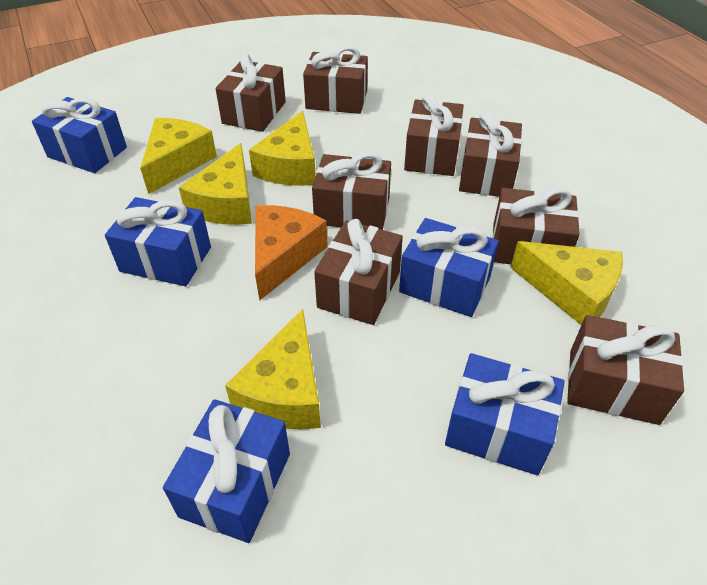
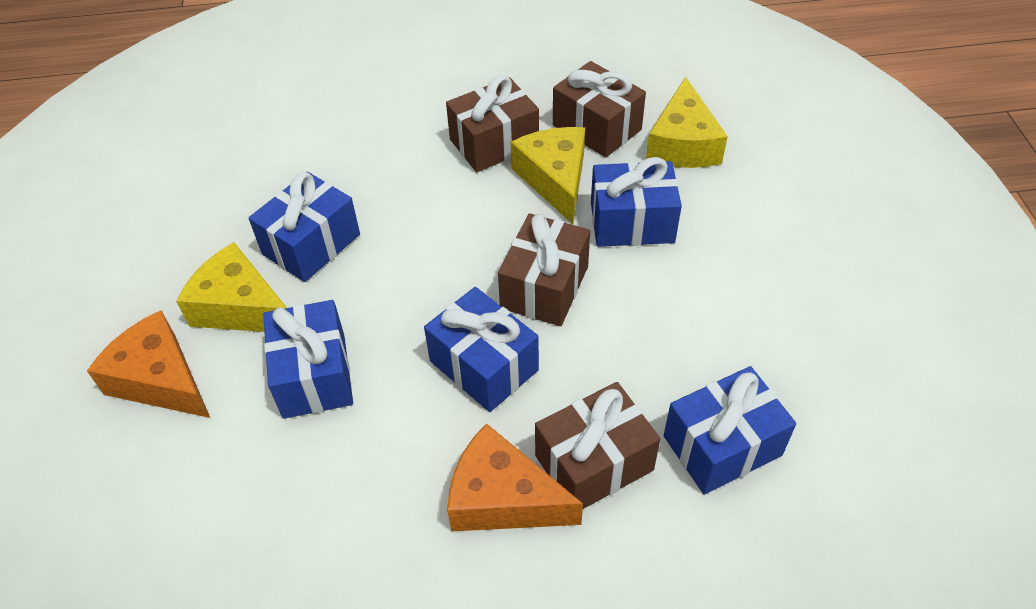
brown gift: [215,54,286,132] [303,46,368,114] [312,152,391,230] [314,219,403,325] [404,93,464,176] [459,112,522,197] [492,187,580,264] [567,315,684,425] = 8 -> [446,75,539,172] [498,213,590,326] [535,382,660,509] [553,61,646,157] = 4
orange cheese: [255,205,328,301] = 1 -> [87,310,210,418] [447,423,583,532] = 2
yellow cheese: [140,118,217,194] [179,143,252,225] [225,309,321,430] [249,111,316,186] [510,241,623,325] = 5 -> [176,242,287,332] [511,127,585,224] [646,77,728,168] = 3

